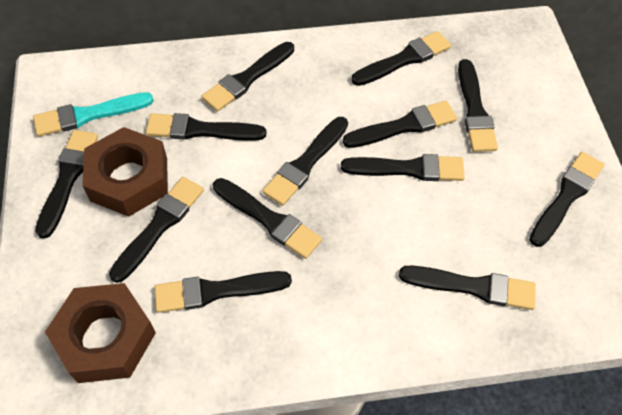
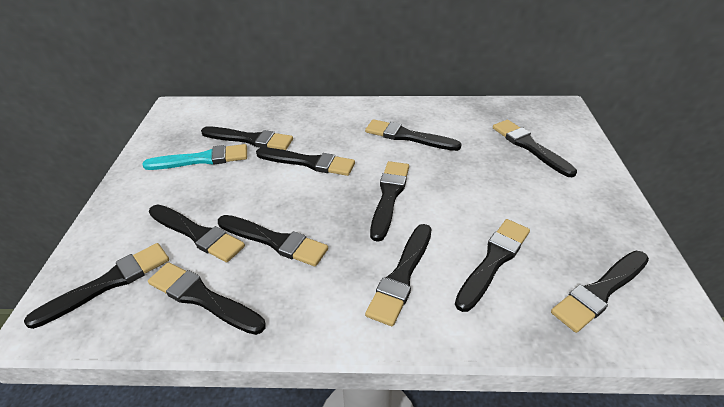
black brush: [35,130,98,239] [109,177,204,283] [146,113,267,141] [154,271,292,313] [201,42,294,112] [213,178,322,259] [262,117,348,206] [341,154,465,181] [343,101,457,148] [351,31,451,86] [399,265,536,310] [458,59,498,152] [529,152,604,247] = 13 -> [24,243,169,329] [148,262,266,335] [149,205,245,262] [201,127,293,150] [218,215,328,266] [256,147,355,176] [365,119,462,151] [365,224,432,326] [370,161,409,242] [455,219,530,312] [493,120,577,177] [551,251,649,333] = 12
brown nut: [45,283,156,383] [82,127,168,217] = 2 -> none = 0

